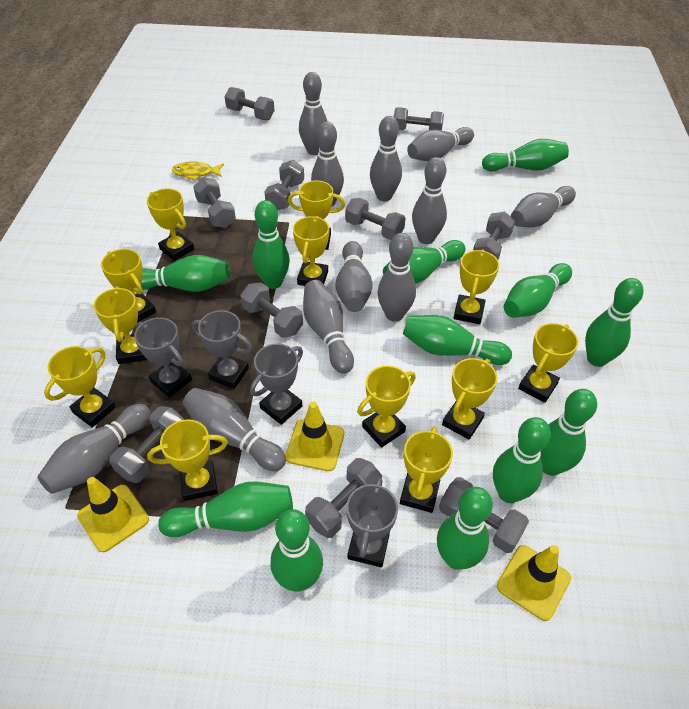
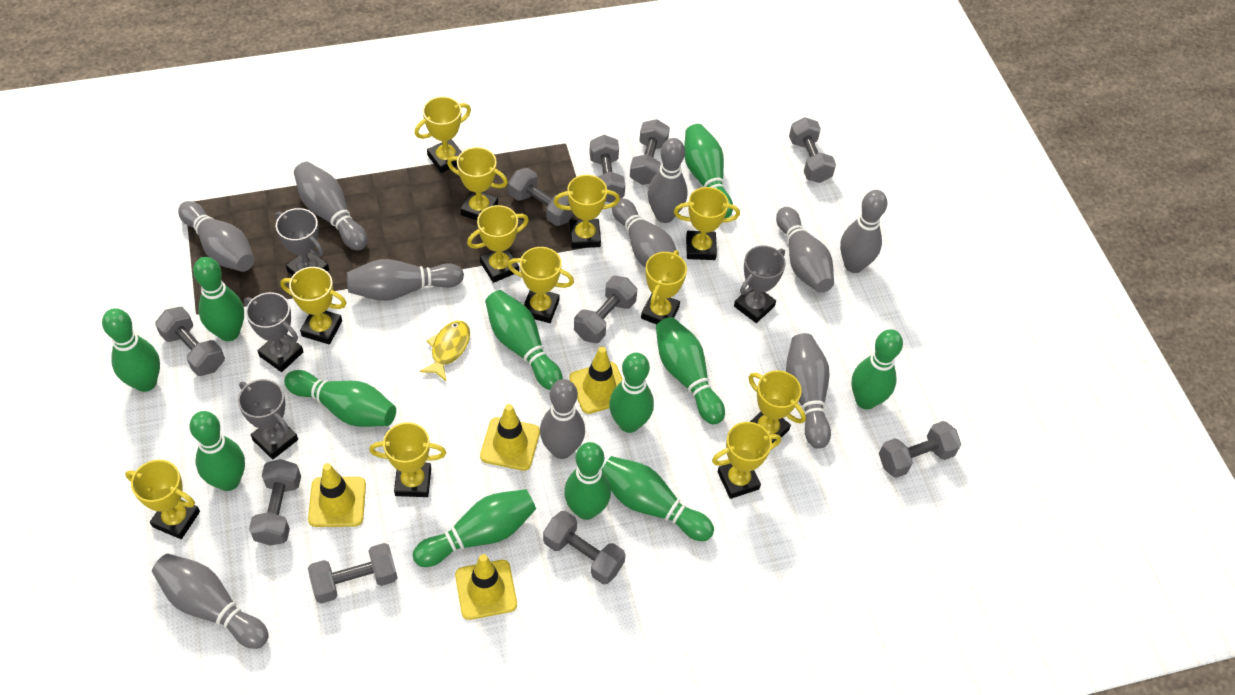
grey bowling pin: [37,404,151,494] [183,388,286,471] [299,72,328,155] [303,280,354,374] [311,122,344,207] [336,241,373,312] [370,116,402,201] [377,233,416,322] [407,127,474,161] [412,157,447,244] [511,186,576,227] = 11 -> [152,554,269,649] [178,201,255,272] [294,162,368,250] [347,259,464,301] [540,379,585,459] [612,198,676,268] [648,138,687,223] [776,207,834,293] [786,333,831,448] [840,190,887,273] = 10
yellow traffic cone: [77,477,149,552] [285,402,344,471] [497,545,571,621] = 3 -> [308,463,366,527] [455,554,517,620] [480,404,540,471] [569,347,622,414] = 4

